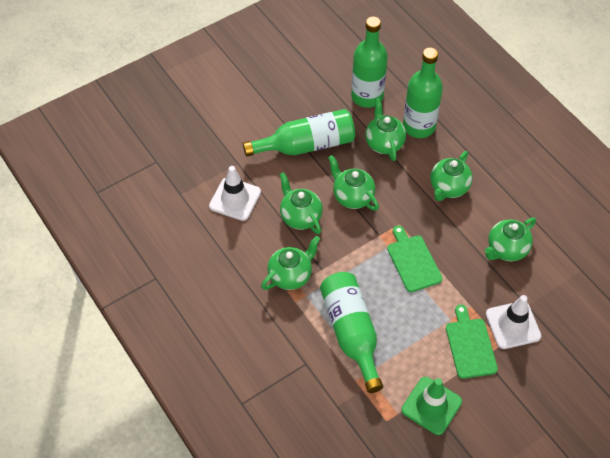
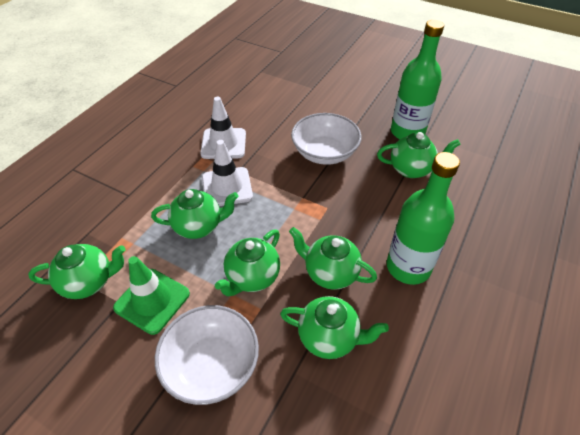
green bottle: [243,109,355,157] [320,272,383,393] [351,16,388,108] [403,48,443,138] = 4 -> [387,152,460,285] [391,20,444,139] = 2
green cutting board: [387,225,443,292] [446,304,498,379] = 2 -> none = 0
white bowl: none = 0 -> [155,305,259,405] [291,113,362,165] = 2

